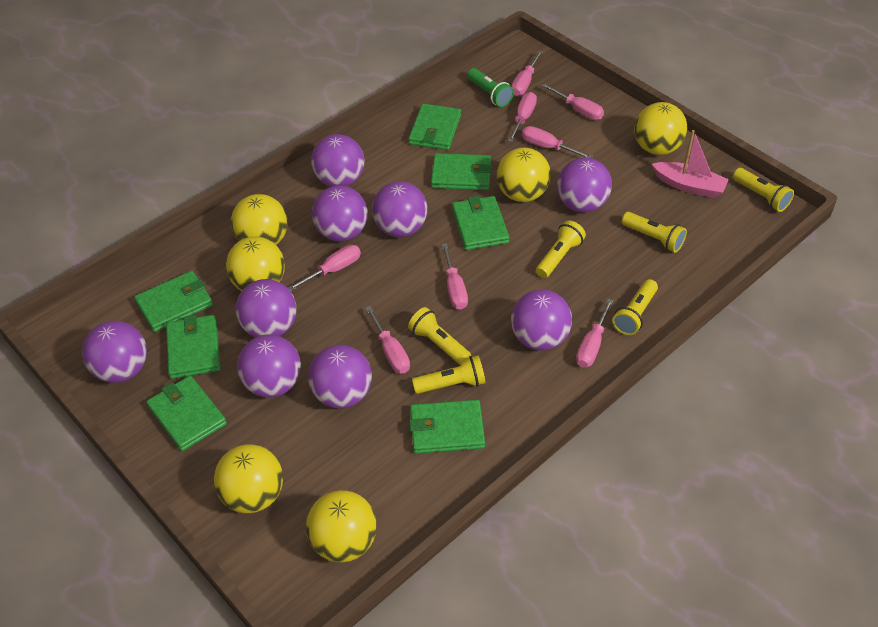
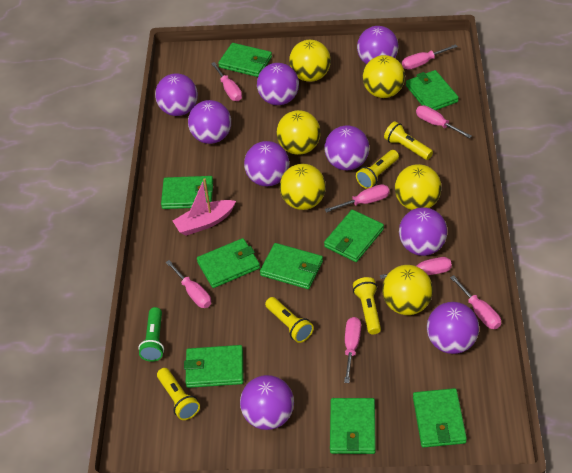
green wallet: [134,271,213,332] [146,376,227,451] [166,315,221,379] [409,104,461,150] [409,400,485,454] [431,153,492,190] [452,196,509,250] = 7 -> [161,176,213,209] [184,345,244,388] [197,238,260,288] [218,43,272,77] [260,243,323,289] [324,210,384,262] [330,398,376,454] [406,70,459,111] [413,388,467,448] = 9
yellow flashlight: [408,307,471,365] [412,355,485,394] [536,220,586,278] [612,279,658,335] [622,212,687,253] [733,168,794,212] = 6 -> [157,368,200,420] [265,297,314,343] [353,277,381,334] [356,150,399,189] [384,121,433,160] = 5

